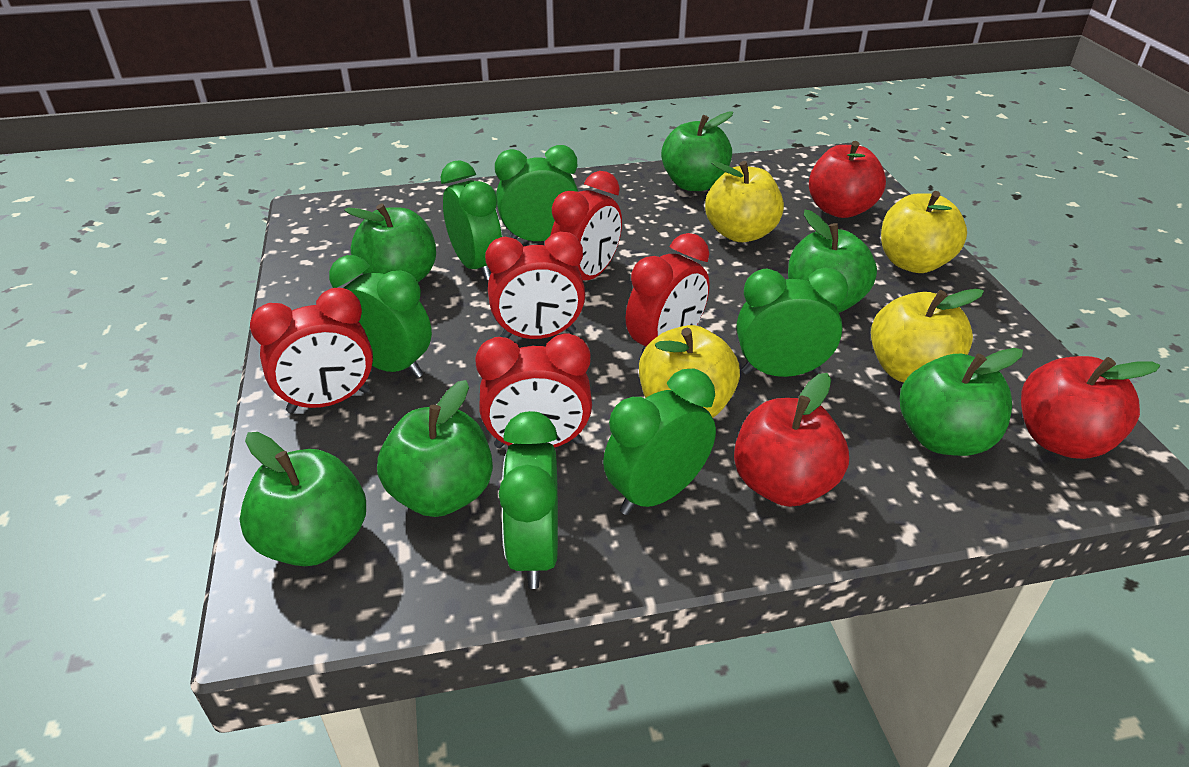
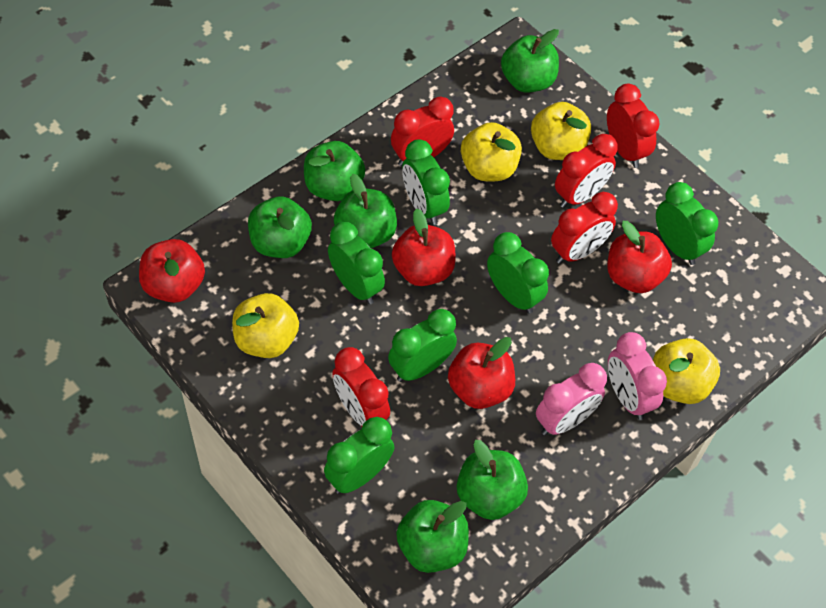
pink clock: none = 0 -> [536,363,607,436] [608,332,667,420] = 2
red apple: [734,373,849,507] [809,141,886,218] [1021,356,1160,459] = 3 -> [139,239,205,303] [392,208,456,286] [448,337,515,409] [607,221,672,293] = 4

